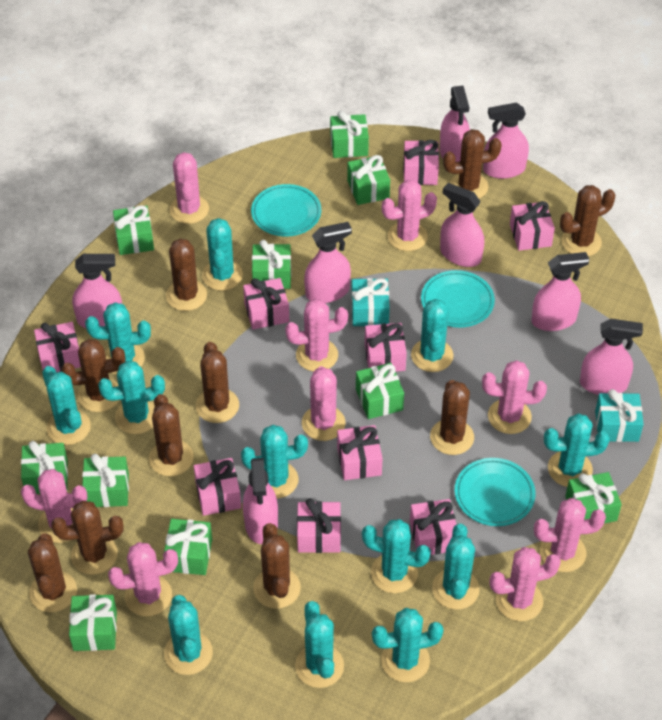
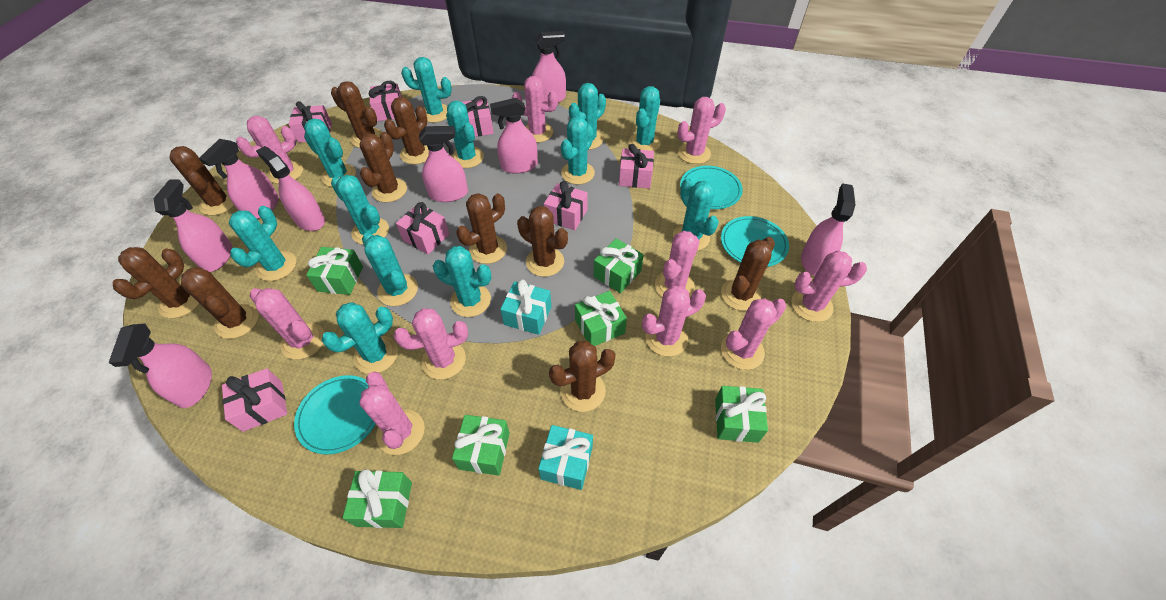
green gift: [21,441,68,494] [69,594,117,651] [82,454,129,507] [113,205,154,255] [164,519,212,575] [252,240,291,289] [330,111,369,158] [347,155,390,205] [356,363,404,419] [565,472,622,523] = 10 -> [306,247,363,295] [343,469,412,528] [452,415,510,476] [575,291,627,346] [594,238,644,293] [715,386,768,443] = 6
pink cactus: [21,469,87,543] [108,542,178,616] [169,152,209,224] [285,299,348,372] [302,366,346,441] [382,180,437,251] [482,360,547,434] [489,547,561,621] [534,498,606,572] = 9 -> [236,116,303,184] [250,288,325,360] [359,372,425,455] [394,308,468,380] [512,76,558,143] [642,285,706,356] [655,231,700,297] [677,97,726,164] [721,298,786,370] [791,250,867,322] = 10
pink gift: [34,322,81,372] [194,458,241,516] [243,278,289,330] [297,498,341,553] [337,425,383,480] [365,323,407,372] [403,140,439,185] [410,499,457,555] [510,201,555,251] = 9 -> [222,368,287,432] [289,101,332,143] [368,81,402,121] [396,202,449,254] [463,96,494,137] [544,181,588,230] [619,144,654,189] = 7

